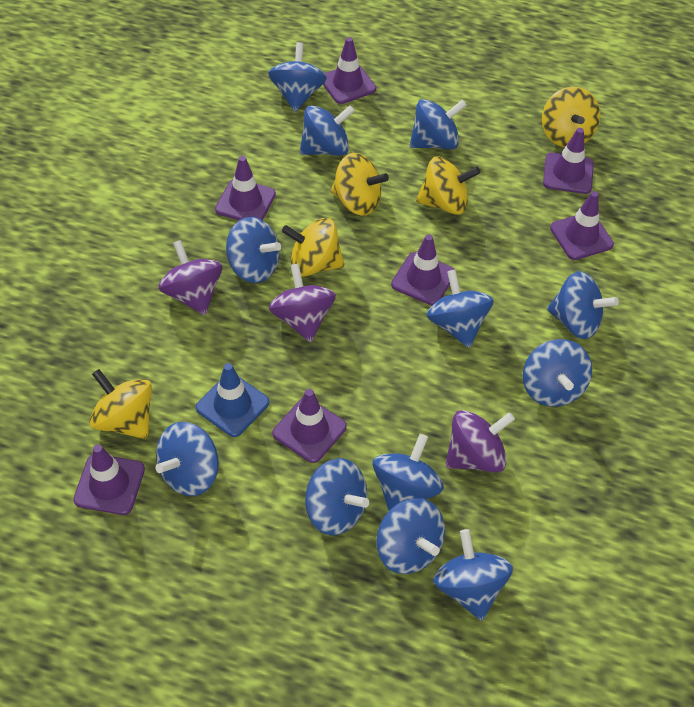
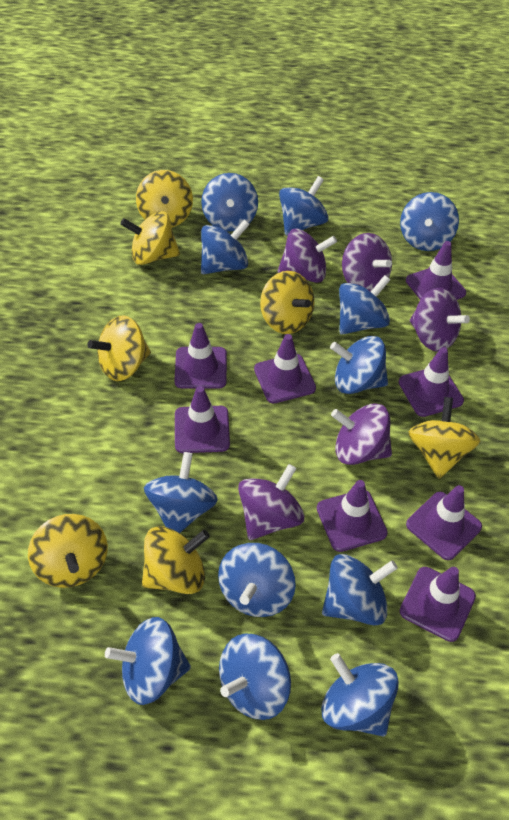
blue traffic cone: [196,363,269,437] = 1 -> none = 0
purple spinning top: [158,240,222,315] [269,263,336,342] [445,410,515,473] = 3 -> [238,464,304,540] [278,228,337,283] [331,403,392,465] [342,233,392,292] [410,288,470,352] = 5
purple traffic cone: [73,445,145,515] [215,156,276,220] [273,389,347,463] [323,37,376,104] [391,234,455,305] [543,128,594,194] [550,191,614,260] = 7 -> [174,323,227,389] [175,386,230,453] [254,334,316,403] [317,480,388,552] [399,347,464,417] [399,567,476,642] [406,241,466,300] [406,485,482,560] = 8
yellow spinning top: [90,369,152,439] [282,218,344,277] [331,153,389,216] [416,156,480,215] [542,87,600,147] = 5 -> [28,514,108,588] [87,315,151,381] [120,211,180,265] [136,170,193,227] [142,526,210,594] [260,271,314,334] [409,397,480,479] = 7

